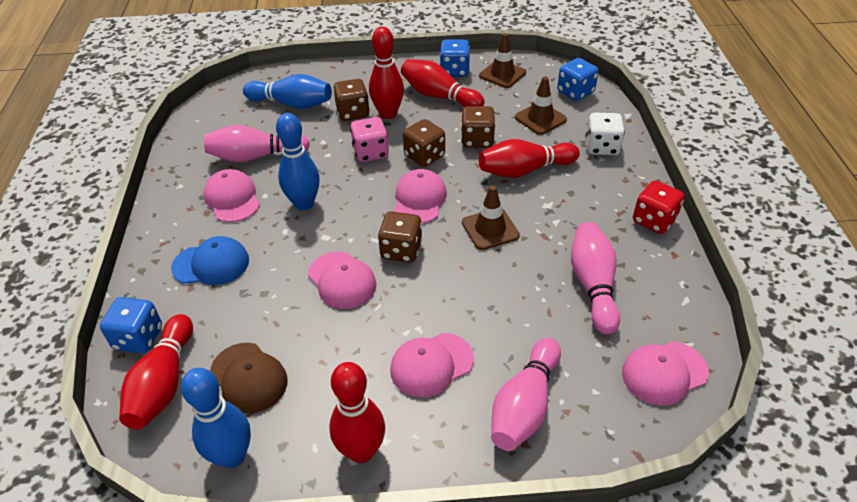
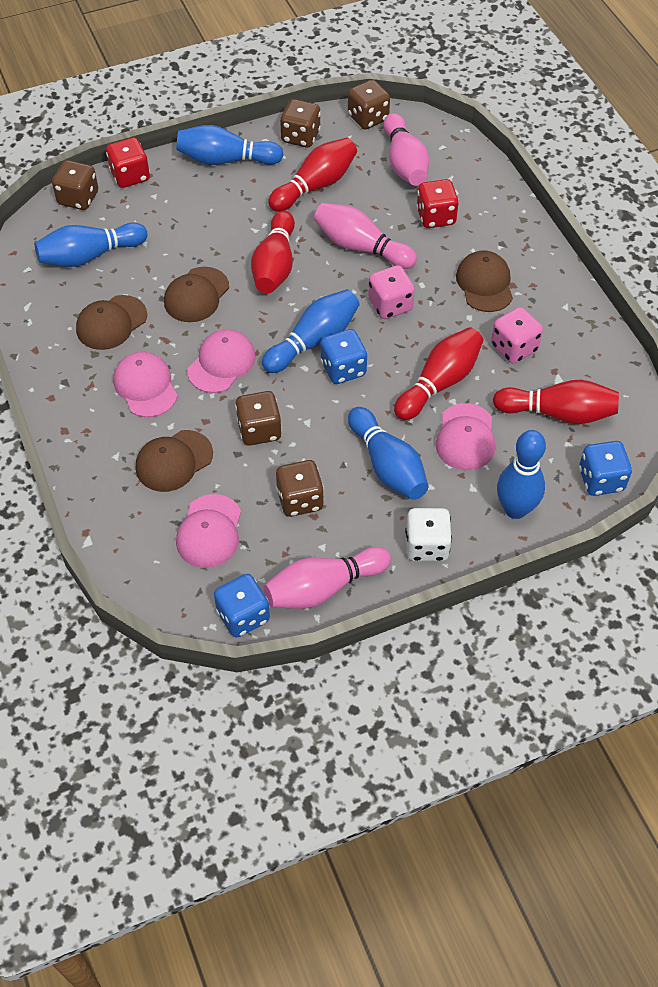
blue bowling pin: [181,368,251,468] [243,74,332,109] [276,113,320,210] = 3 -> [35,222,147,267] [176,125,283,165] [262,289,360,373] [348,407,428,500] [497,430,546,519] = 5
blue cap: [171,236,249,285] = 1 -> none = 0
brown cap: [210,343,288,413] = 1 -> [76,295,147,350] [136,430,213,492] [164,267,229,322] [456,251,513,312] = 4
brown dice: [333,79,370,121] [378,211,422,262] [403,119,445,167] [461,106,496,148] = 4 -> [52,160,98,210] [235,391,282,446] [276,460,324,517] [280,99,321,148] [348,80,390,129] = 5
brown traffic cone: [462,185,520,250] [479,33,526,88] [515,76,567,135] = 3 -> none = 0
pink cap: [203,169,260,222] [308,252,376,309] [390,333,474,398] [394,169,447,224] [622,341,709,406] = 5 -> [113,352,178,417] [176,494,241,568] [187,329,256,393] [436,403,496,470] = 4
pink dice: [350,117,389,162] = 1 -> [368,265,415,319] [491,307,543,364] = 2
red bowling pin: [119,314,193,429] [329,362,385,463] [369,26,404,119] [401,59,485,107] [479,139,580,178] = 5 -> [251,211,295,294] [268,138,357,212] [394,327,483,420] [493,380,619,424] = 4
red dice: [633,180,684,234] = 1 -> [106,138,150,188] [416,179,459,228] = 2

